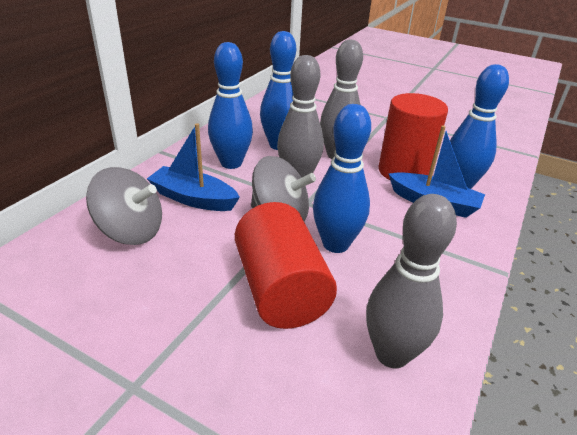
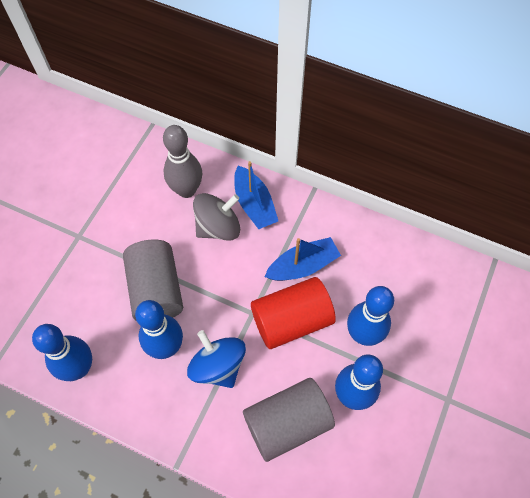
blue spinning top: none = 0 -> [187,330,246,388] = 1
grey bowling pin: [277,55,324,178] [320,40,363,159] [366,194,457,368] = 3 -> [163,125,202,198] = 1
grey cylinder: none = 0 -> [123,240,183,320] [243,378,335,462] = 2
grey spinning top: [86,167,162,245] [251,156,316,221] = 2 -> [193,193,240,241] = 1
red cylinder: [235,202,337,329] [379,93,448,181] = 2 -> [251,277,336,349] = 1

